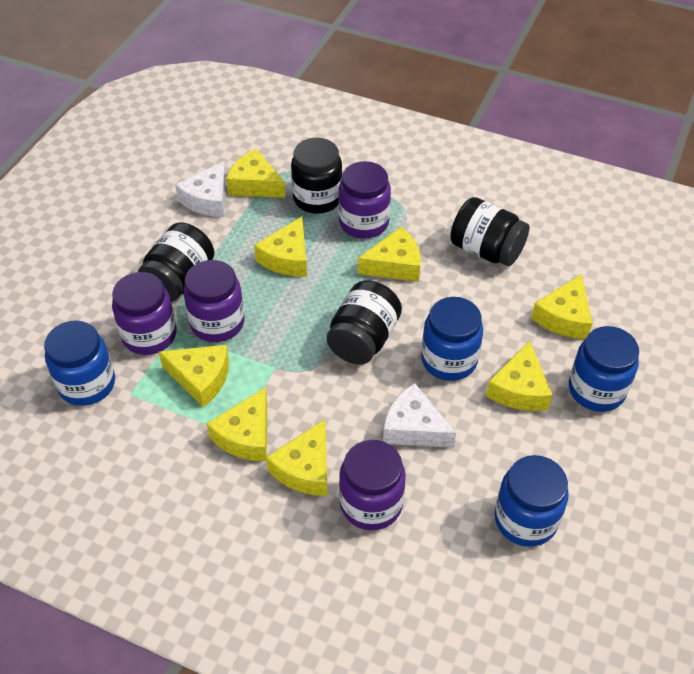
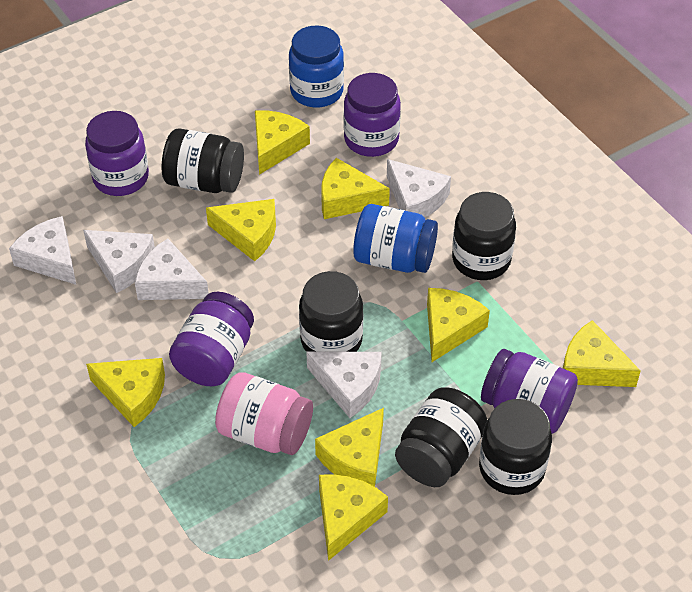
black jar: [138,223,214,302] [291,138,342,214] [327,281,402,364] [450,197,529,266] = 4 -> [162,128,244,193] [299,271,363,352] [395,387,487,487] [452,192,516,280] [479,399,552,495] = 5
blue jar: [44,320,115,406] [421,297,483,381] [495,455,568,547] [569,326,639,412] = 4 -> [289,26,344,108] [353,204,438,273] = 2
pink jar: none = 0 -> [215,372,313,455] = 1
white cheese: [175,161,227,217] [383,383,456,448] = 2 -> [9,216,76,285] [83,230,155,293] [135,238,209,300] [306,351,382,418] [387,159,451,218] = 5

